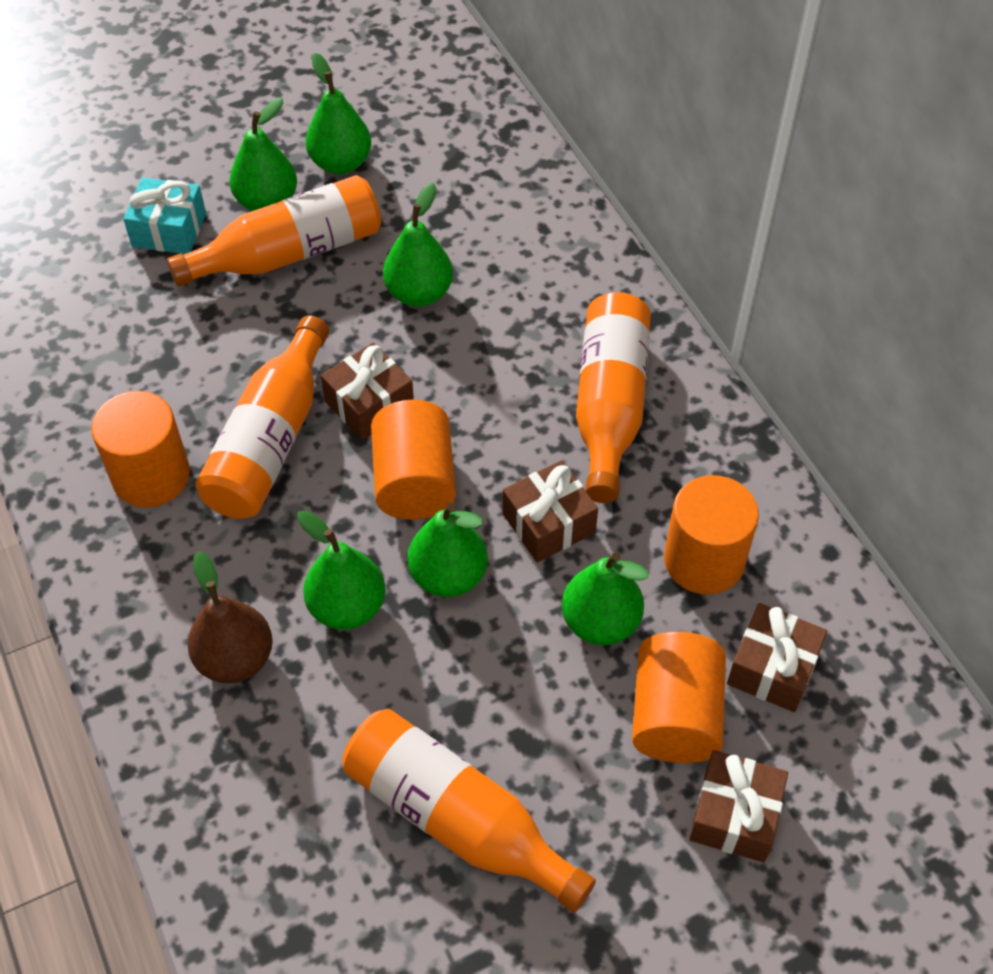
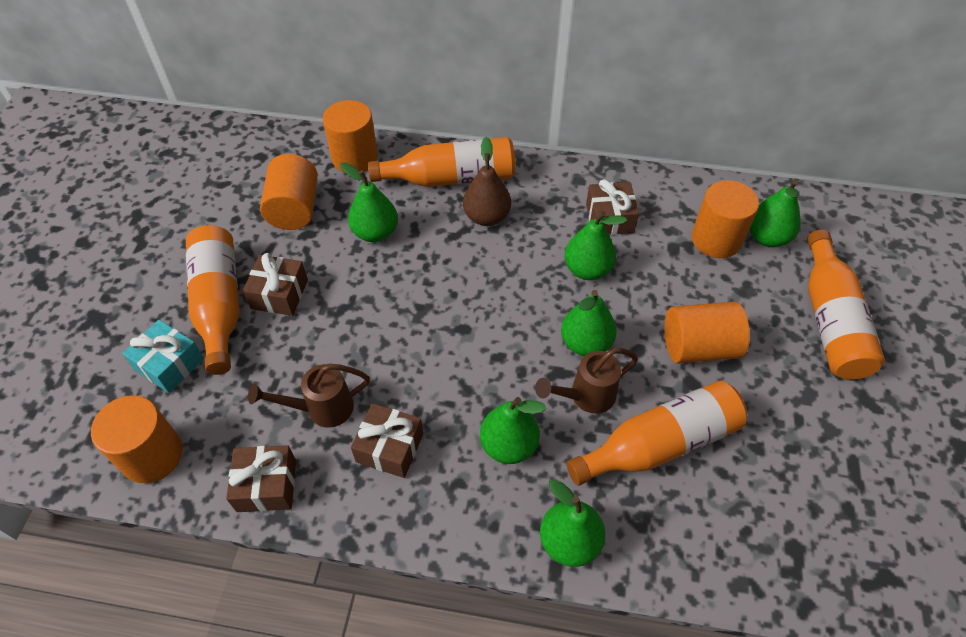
brown watering can: none = 0 -> [248,364,370,428] [535,348,638,414] = 2
orange cylinder: [91,391,190,508] [371,400,456,520] [632,632,726,763] [664,475,759,595] = 4 -> [91,395,183,483] [260,154,318,230] [323,100,378,173] [665,302,750,364] [692,180,759,258] = 5

